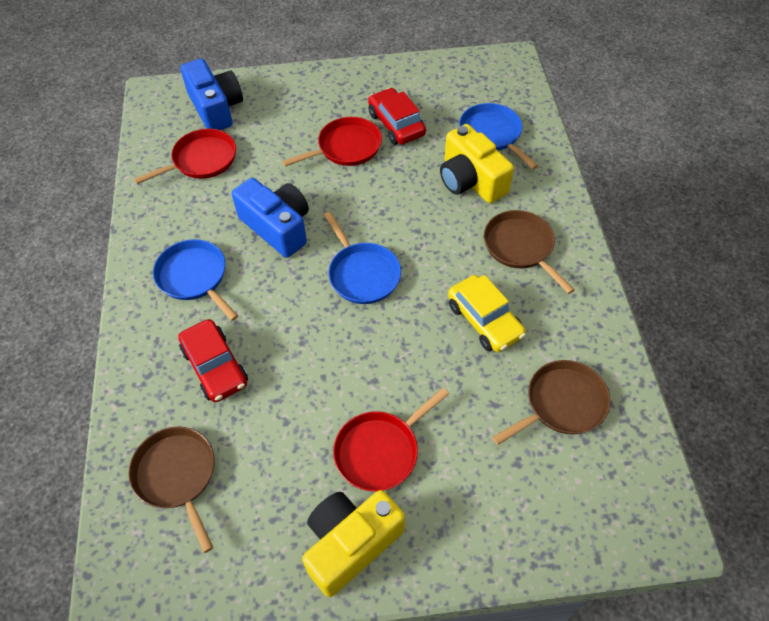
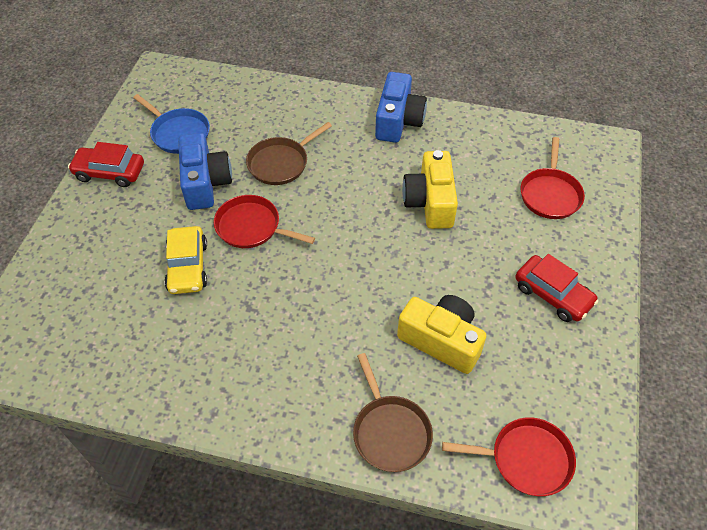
blue pan: [153,239,238,321] [324,212,401,304] [459,103,538,170] = 3 -> [133,94,210,154] = 1
brown pan: [128,427,215,553] [484,210,575,294] [492,360,611,445] = 3 -> [246,122,332,185] [353,353,433,472] = 2

